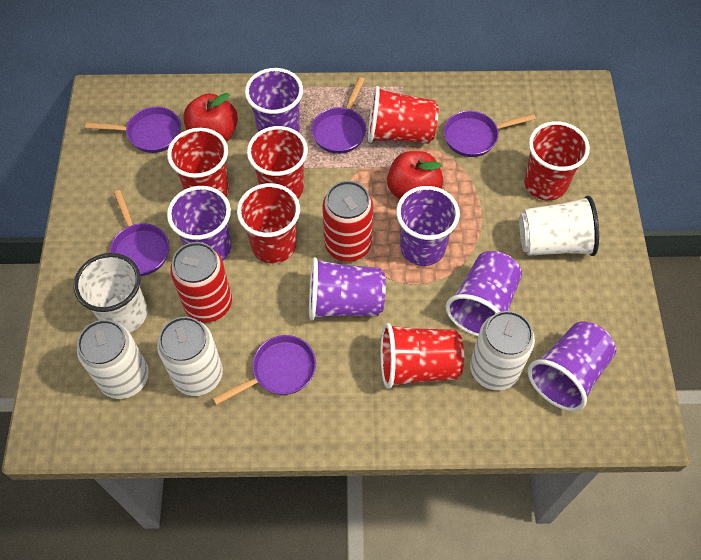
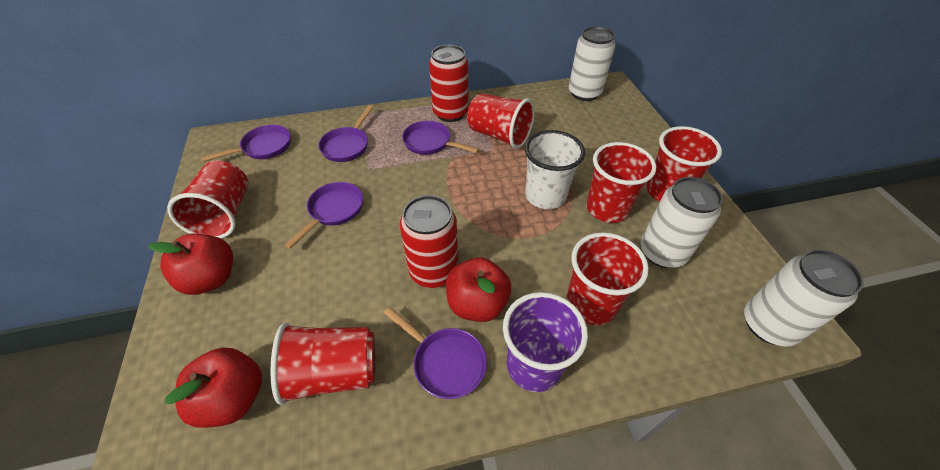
purple cup: [167,186,232,261] [245,68,303,132] [309,257,386,320] [396,186,460,266] [445,251,522,336] [528,321,616,412] = 6 -> [503,292,588,392] = 1
red apple: [183,93,238,142] [387,151,443,199] = 2 -> [148,234,233,295] [165,348,262,428] [446,257,511,322] = 3
white cup: [74,253,148,332] [519,195,599,256] = 2 -> [525,130,585,209] = 1

